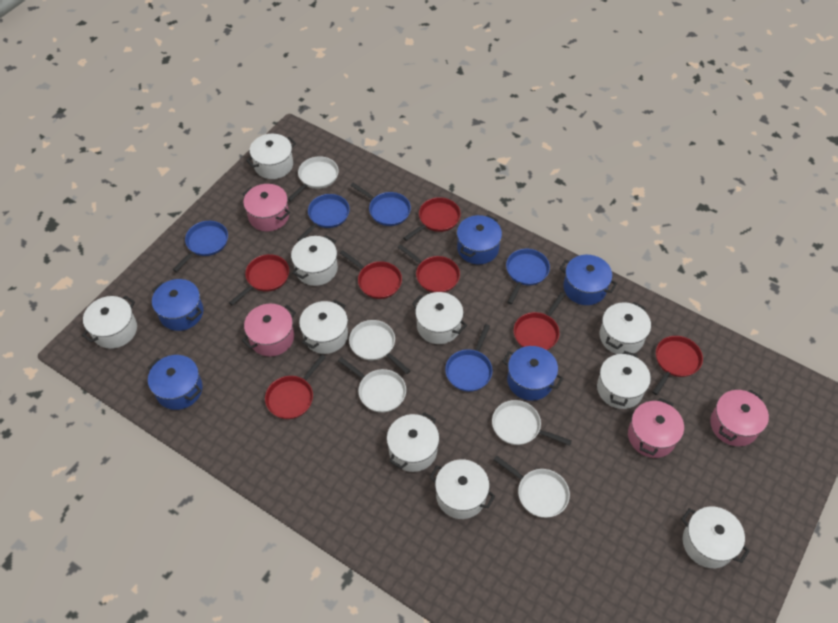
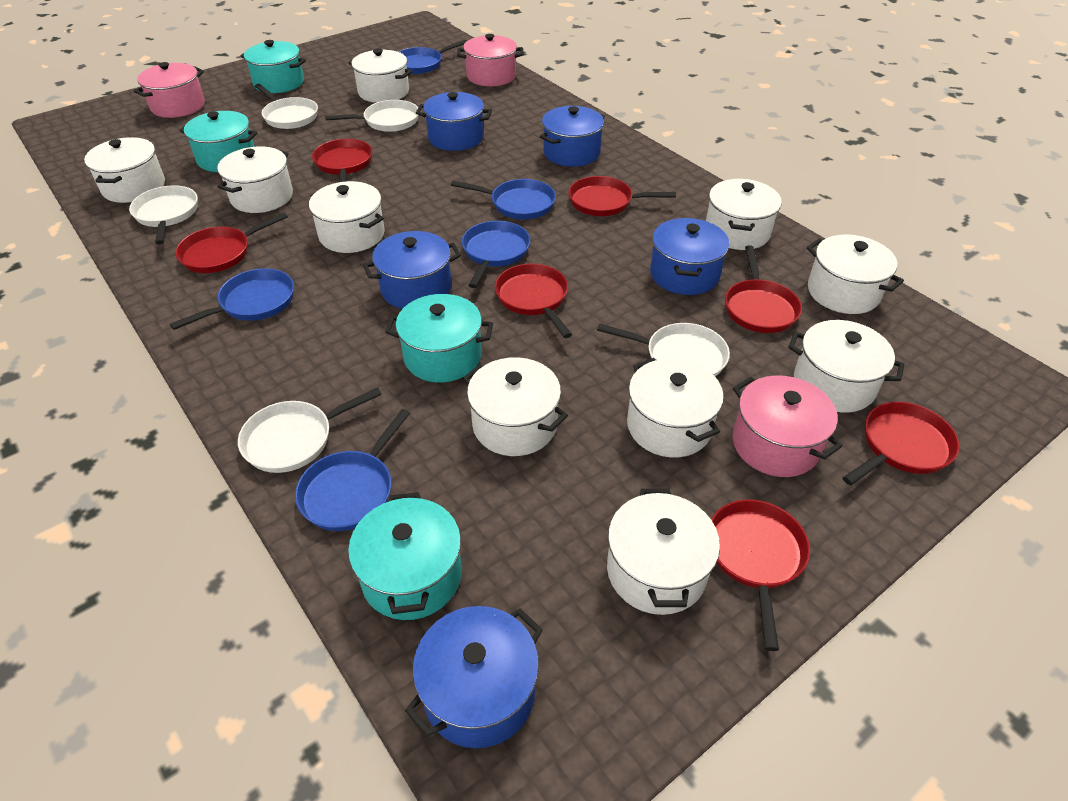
pink pot: [242,304,296,356] [243,184,290,231] [628,398,684,458] [710,389,769,446] = 4 -> [134,62,205,118] [457,34,524,86] [732,375,843,477] = 3
turquoise pot: none = 0 -> [179,111,257,172] [240,40,306,93] [348,492,462,620] [385,294,493,382] = 4

